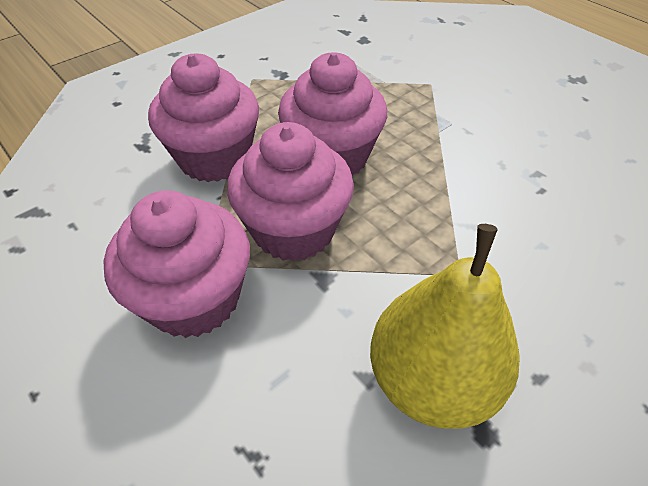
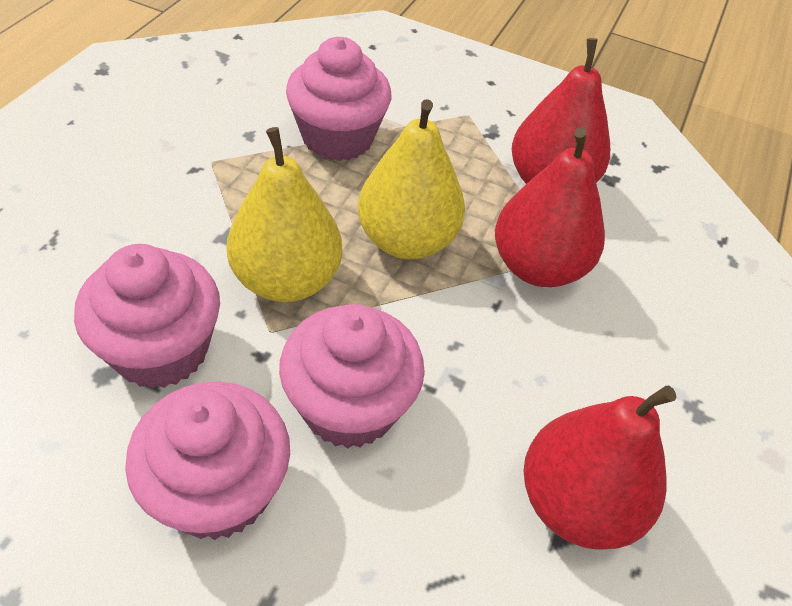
red pear: none = 0 -> [495,127,605,287] [512,38,610,184] [523,386,677,550] = 3
yellow pear: [370,224,519,429] = 1 -> [227,127,342,302] [358,99,465,260] = 2

